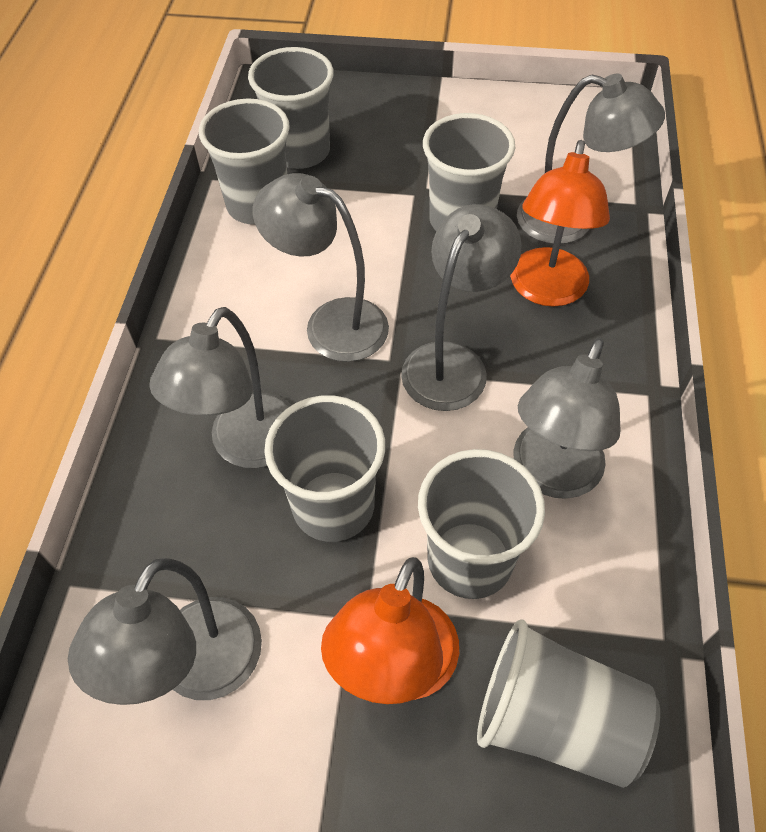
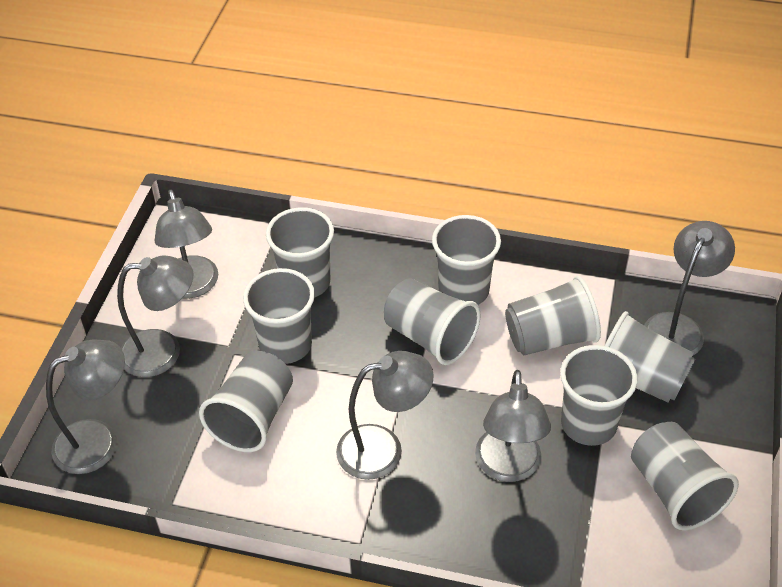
grey cup: [199,98,290,225] [248,47,334,169] [264,395,385,542] [418,449,545,599] [423,113,515,231] [477,619,660,788] = 6 -> [199,351,293,452] [243,268,315,364] [266,207,334,298] [384,278,481,365] [432,215,501,305] [505,276,601,355] [560,345,638,446] [605,311,695,403] [631,422,739,530] = 9
orange lamp: [321,557,459,704] [510,140,610,307] = 2 -> none = 0

